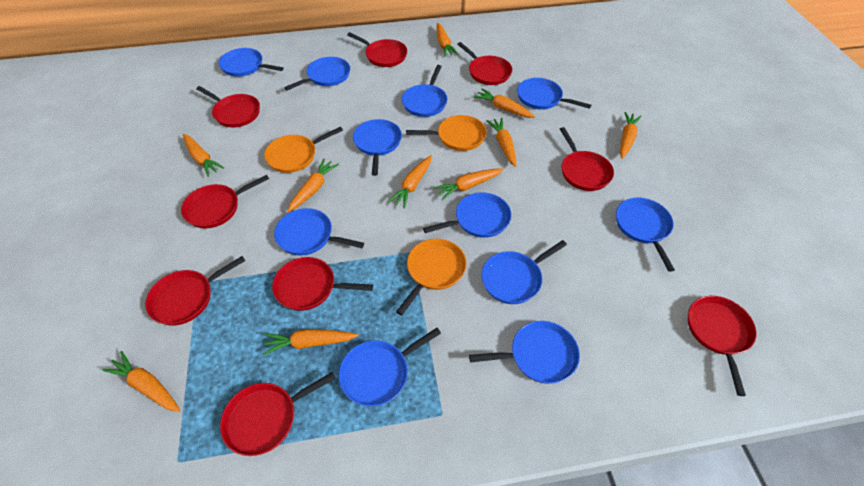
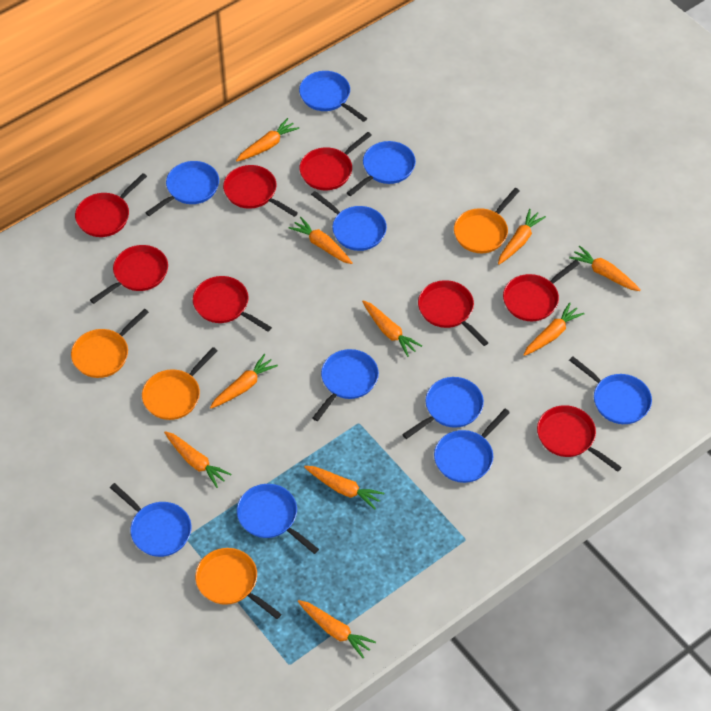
blue pan: [219,48,284,77] [274,208,364,255] [284,57,350,91] [339,328,441,406] [353,119,402,176] [402,65,447,117] [423,192,511,238] [469,321,580,384] [481,240,567,304] [517,78,591,110] [616,198,675,272] = 11 -> [110,483,191,557] [145,161,219,216] [237,484,319,554] [299,71,367,122] [311,191,387,251] [312,349,379,421] [347,141,416,196] [402,377,484,439] [434,409,510,483] [569,356,652,424] = 10
orange pan: [264,127,343,173] [396,239,467,315] [406,115,487,151] = 3 -> [71,309,149,378] [142,347,218,420] [195,548,281,619] [454,188,520,253] = 4
red pan: [145,256,245,326] [181,175,269,228] [196,86,260,127] [220,372,335,456] [272,257,373,311] [347,32,407,67] [457,42,512,85] [560,127,614,191] [688,296,757,396] = 9 -> [75,173,147,237] [90,245,168,304] [193,276,272,332] [223,165,298,217] [299,132,372,190] [418,280,489,346] [503,260,580,321] [537,405,622,472] = 8

